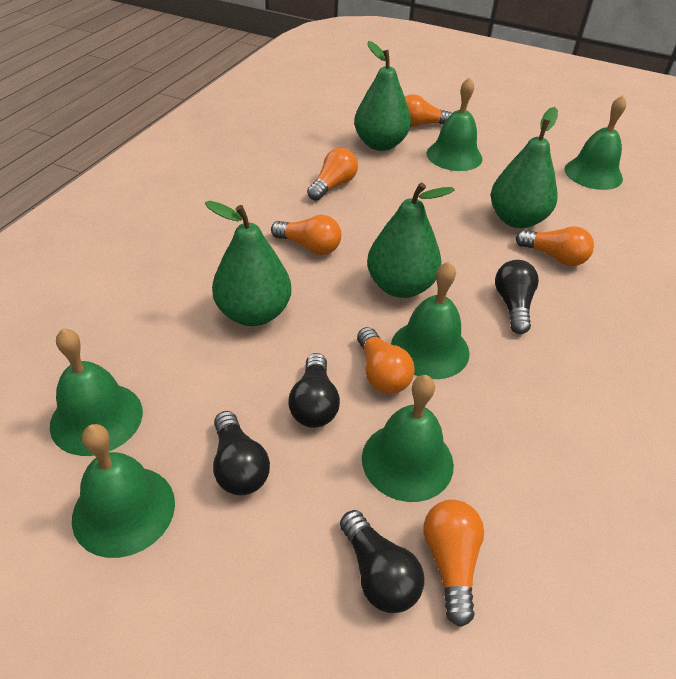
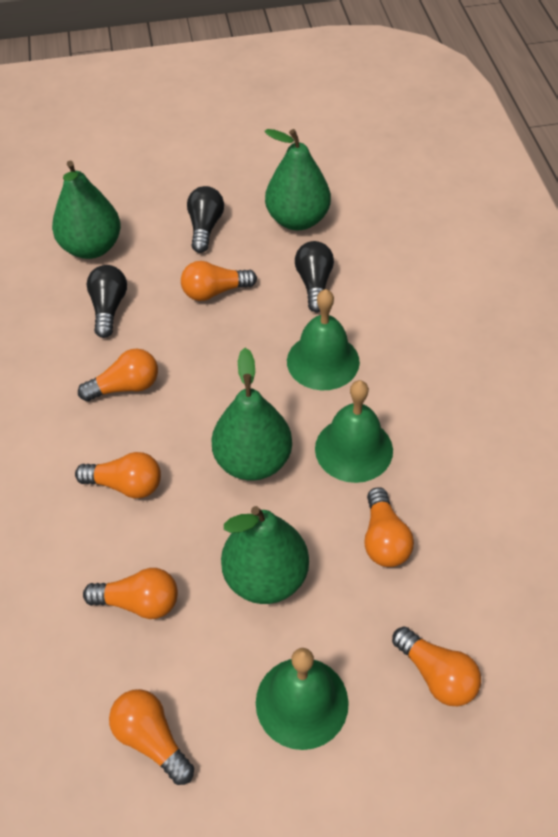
black light bulb: [213,411,270,495] [288,353,340,428] [340,510,424,613] [495,260,539,334] = 4 -> [87,265,127,338] [187,186,224,253] [295,241,334,312] = 3
green bell: [50,328,143,456] [72,424,175,558] [362,375,454,502] [391,261,470,379] [427,77,483,171] [564,95,626,190] = 6 -> [256,648,349,750] [287,289,360,390] [315,380,393,483] = 3
orange light bulb: [271,215,341,255] [307,148,358,201] [357,327,415,394] [405,94,452,127] [424,500,484,627] [516,226,594,266] = 6 -> [75,452,161,498] [78,349,158,401] [83,568,178,619] [109,689,194,785] [181,261,257,301] [364,487,414,567] [392,626,481,706] = 7

